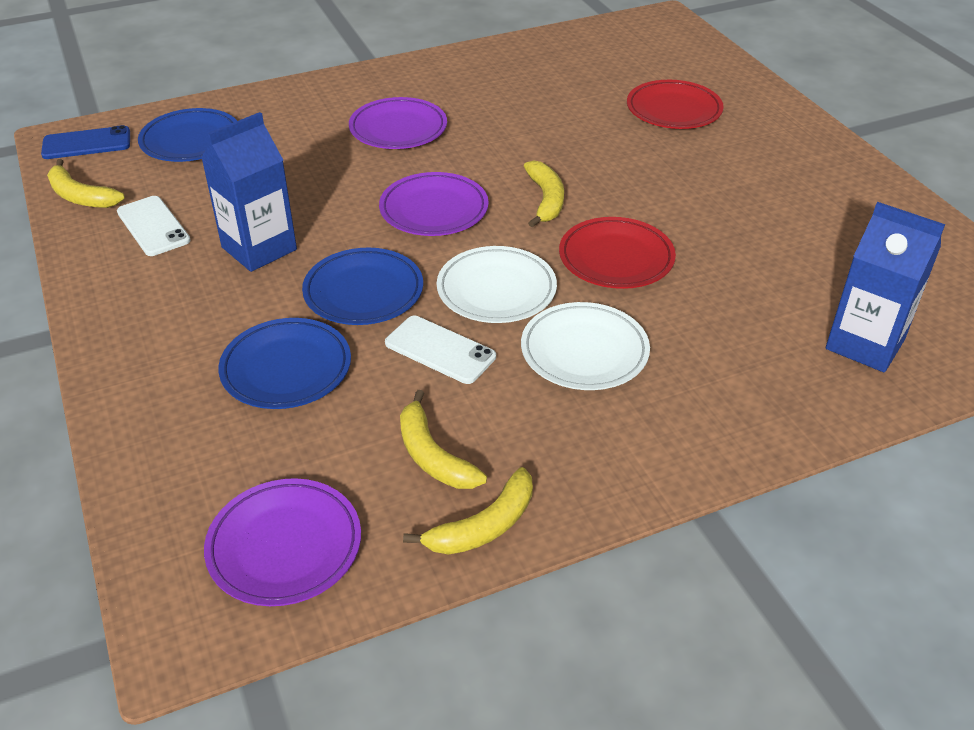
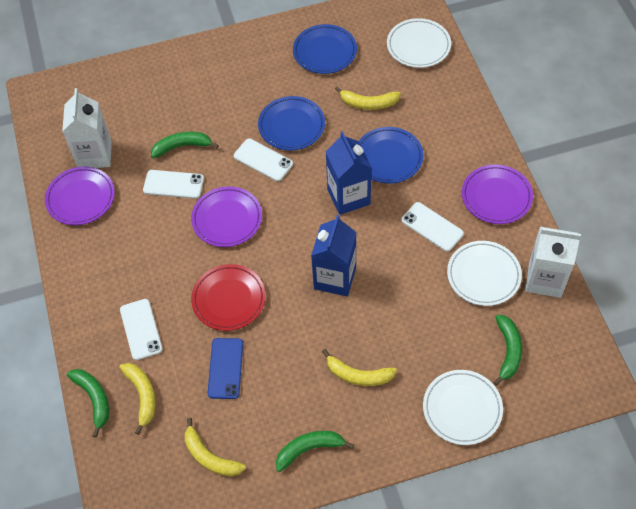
green banana: none = 0 -> [67,369,109,437] [151,132,219,158] [276,431,354,472] [493,315,522,386] = 4
red plate: [559,217,676,289] [627,80,724,129] = 2 -> [191,264,266,331] = 1
white carton: none = 0 -> [62,88,112,168] [525,227,581,298] = 2
white phone: [117,196,191,256] [385,316,496,384] = 2 -> [120,299,163,360] [143,170,204,199] [234,139,293,181] [401,202,464,252] = 4
white plate: [437,246,557,323] [521,302,650,390] = 2 -> [387,18,451,68] [423,370,503,445] [447,241,522,306] = 3

